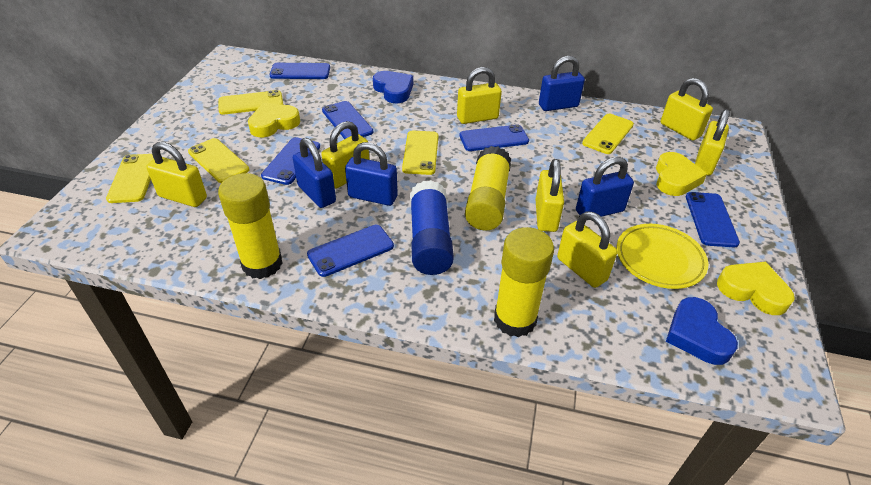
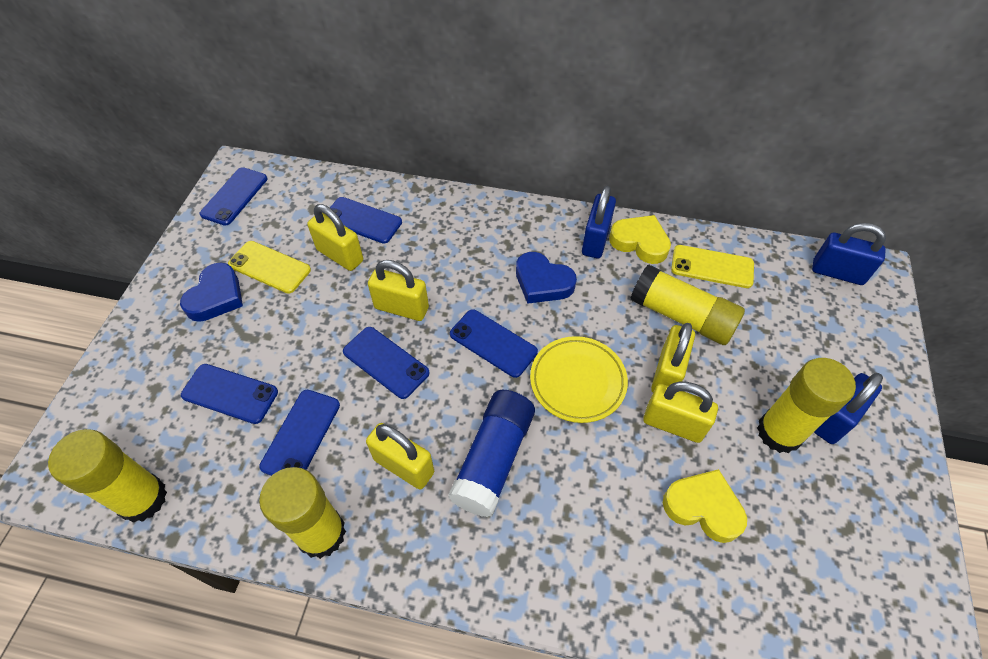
blue padlock: [293,138,336,208] [345,142,398,206] [539,56,585,111] [576,157,634,217] = 4 -> [582,186,616,258] [812,223,886,285] [814,373,883,444] = 3
yellow glue stick: [218,173,282,279] [465,146,511,231] [494,227,554,337] = 3 -> [48,429,167,523] [259,467,346,559] [630,265,745,345] [757,358,856,453] = 4
yellow heart: [248,103,300,137] [656,152,707,196] [717,262,795,315] = 3 -> [609,215,671,264] [663,469,747,543] = 2
yellow padlock: [146,142,207,207] [321,121,370,188] [457,67,502,124] [535,159,564,232] [557,211,618,288] [661,78,713,141] [695,109,730,176] = 7 -> [307,204,363,271] [366,423,434,490] [368,260,429,321] [643,382,718,443] [651,323,695,392] = 5
yellow phone: [106,154,154,203] [188,138,249,183] [218,90,283,115] [402,131,439,175] [582,114,634,154] = 5 -> [228,241,311,294] [671,245,754,288] = 2

